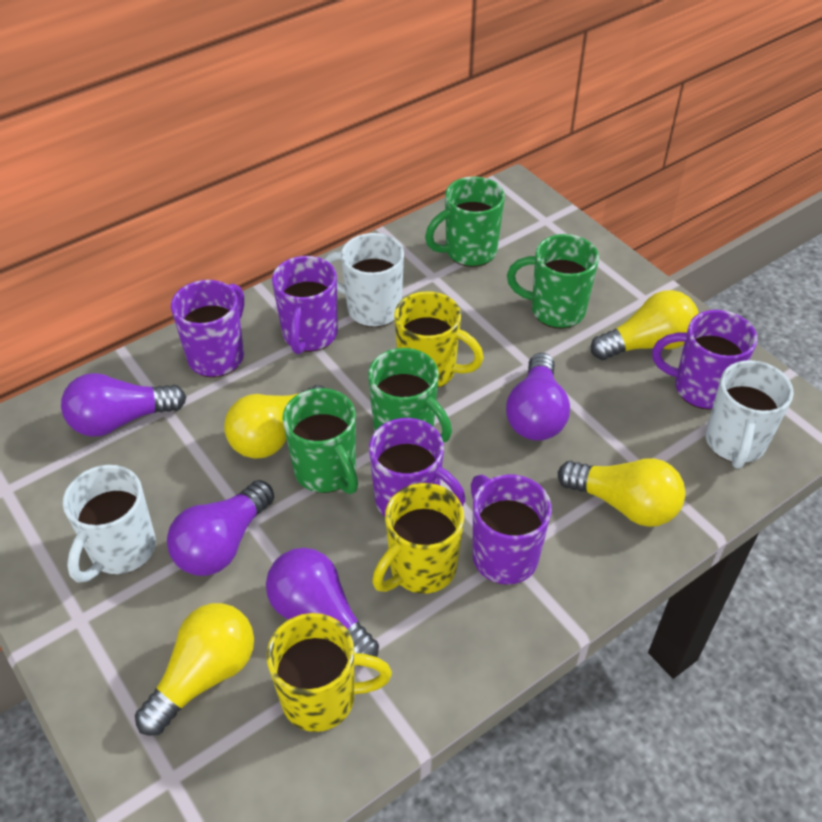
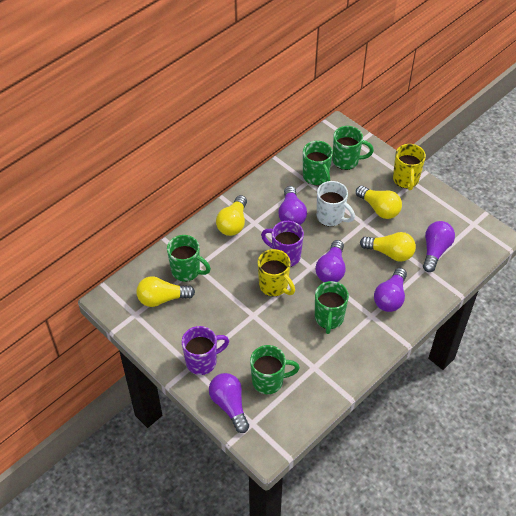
green mug: [282,388,358,494] [368,348,452,443] [425,176,505,267] [507,234,599,329] = 4 -> [167,235,211,282] [250,345,300,394] [303,141,333,185] [315,281,349,334] [333,126,374,170] = 5
purple light bulb: [61,373,186,437] [167,480,274,576] [266,548,379,666] [506,353,570,441] = 4 -> [209,373,249,433] [278,186,307,225] [315,240,346,282] [374,268,407,312] [423,221,455,272] = 5
purple mug: [171,280,244,377] [272,256,338,354] [369,418,466,517] [471,474,552,585] [652,310,757,410] = 5 -> [182,326,229,375] [261,221,304,267] = 2
white mug: [63,465,156,583] [324,233,404,327] [705,360,794,469] = 3 -> [317,181,355,226] = 1
yellow mug: [266,613,392,732] [372,483,464,594] [394,291,484,388] = 3 -> [258,249,295,296] [393,144,426,190] = 2

